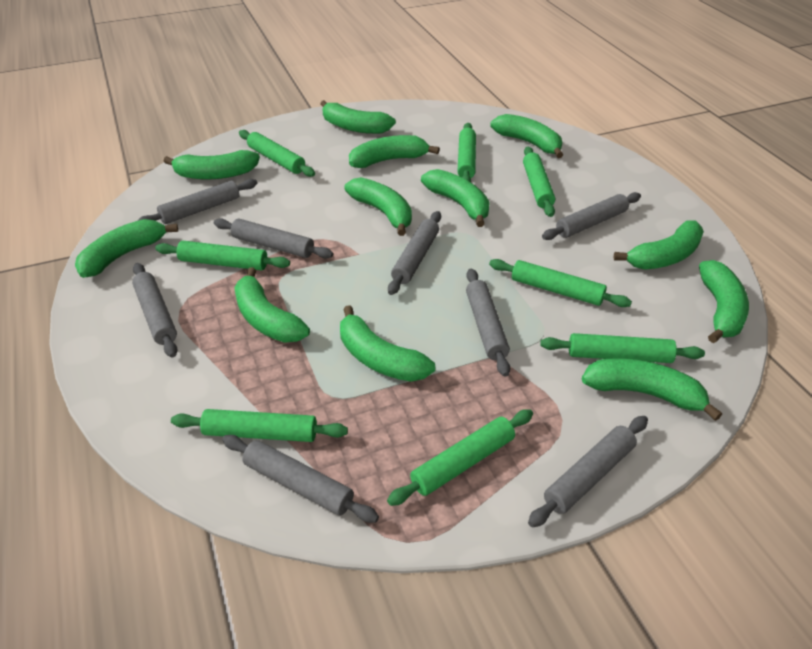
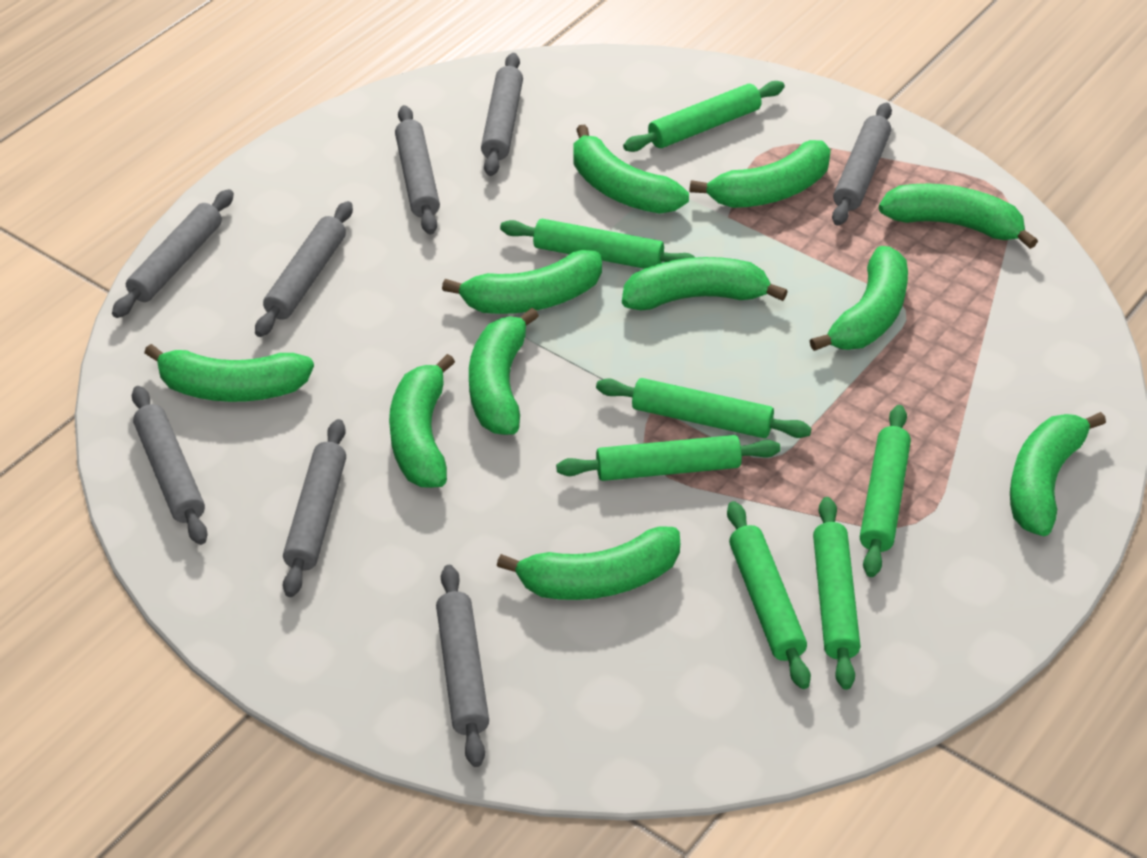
green banana: [75,219,178,278] [163,150,260,179] [234,268,310,343] [320,100,396,134] [340,305,435,382] [344,177,412,236] [349,135,440,168] [421,169,490,227] [490,114,563,158] [582,358,722,421] [614,221,704,269] [699,260,749,343] = 12 -> [144,344,314,402] [389,354,455,488] [442,250,602,314] [469,307,539,435] [497,527,680,600] [573,125,689,214] [622,257,788,311] [690,140,831,208] [810,246,908,351] [879,184,1038,249] [1010,412,1106,536] = 11
green rolling pin: [155,241,290,270] [171,409,348,442] [239,130,315,177] [387,409,533,506] [458,123,476,182] [489,259,632,307] [523,147,555,217] [540,333,705,363] = 8 -> [500,219,696,269] [556,435,781,481] [596,378,812,438] [623,81,785,152] [727,501,811,689] [813,497,861,690] [860,405,911,577] = 7

